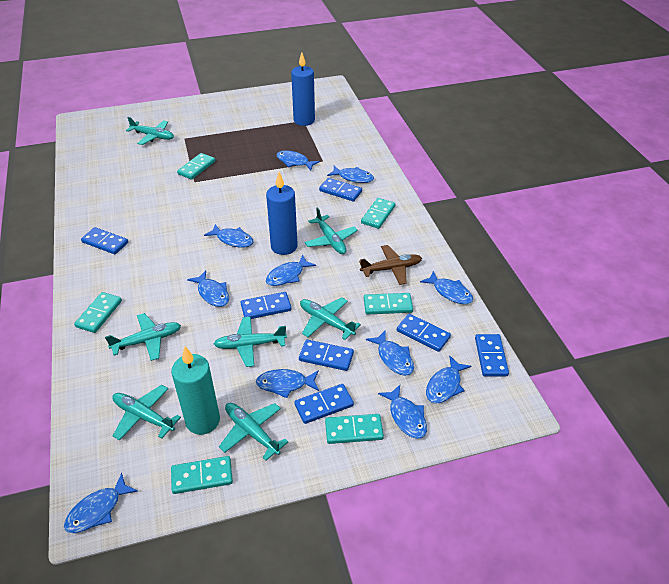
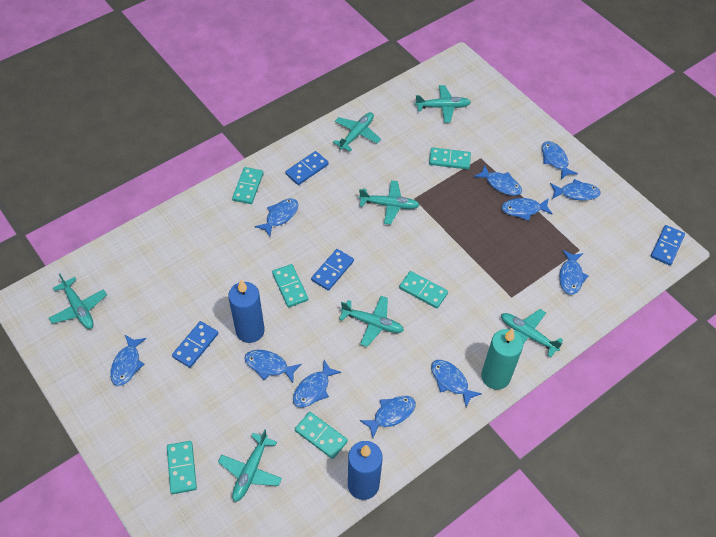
blue domino: [81,227,128,254] [241,292,292,319] [294,384,354,424] [299,339,354,371] [319,178,362,201] [397,314,451,352] [475,334,509,376] = 7 -> [172,321,218,368] [285,151,329,185] [311,249,354,291] [651,225,685,266] = 4
brown plane: [359,245,422,285] = 1 -> none = 0

